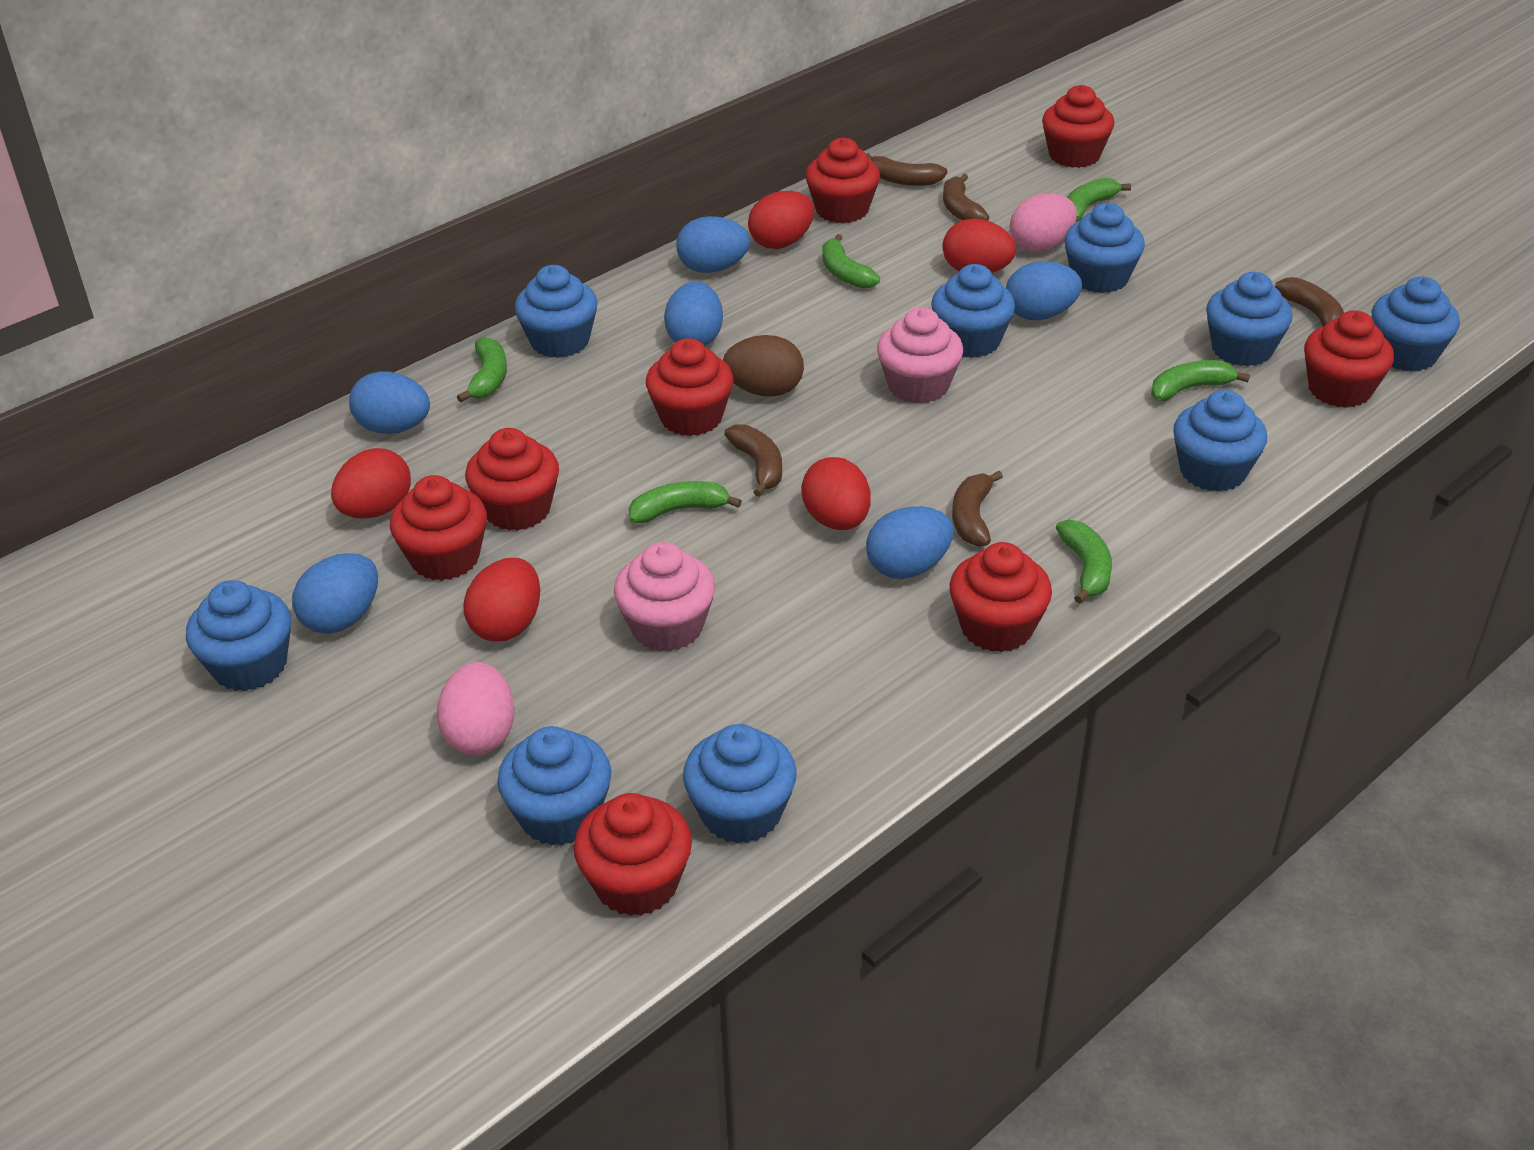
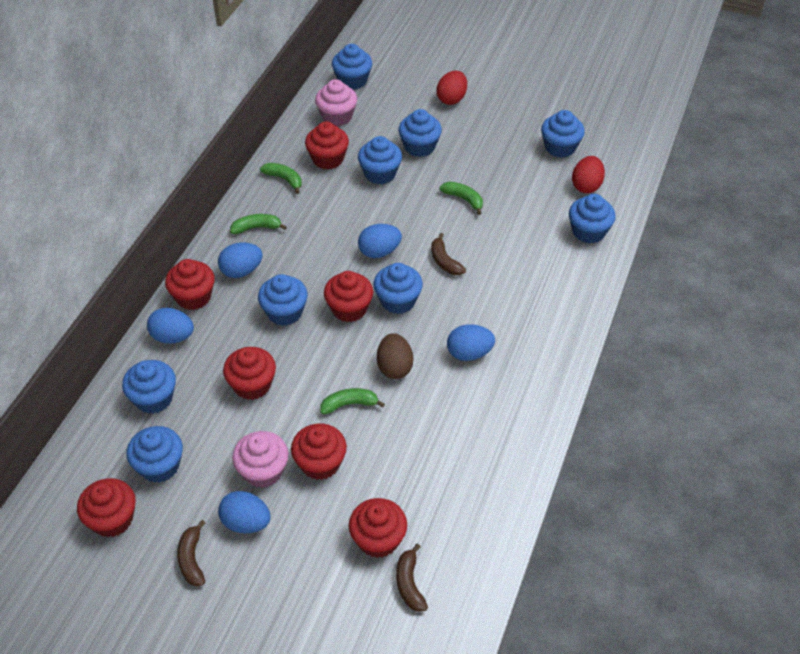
blue egg: [292,553,378,634] [349,371,430,434] [664,282,723,347] [676,216,750,273] [866,506,953,579] [1006,261,1082,320] = 6 -> [147,308,194,344] [218,243,263,278] [218,491,271,533] [358,224,402,258] [447,324,495,361] = 5
brown banana: [724,424,782,497] [867,153,947,186] [943,174,989,221] [952,471,1003,547] [1275,277,1344,327] = 5 -> [177,520,206,586] [396,544,428,612] [431,233,466,275] = 3
green banana: [457,337,507,402] [629,481,742,523] [822,234,880,289] [1056,519,1112,604] [1067,177,1131,221] [1151,360,1250,401] = 6 -> [230,214,287,234] [260,163,302,194] [320,388,385,414] [439,182,483,215] = 4
pink egg: [437,662,514,755] [1010,194,1077,252] = 2 -> none = 0
red cupcake: [390,475,487,581] [465,428,559,531] [574,793,692,916] [646,338,733,436] [806,138,880,223] [950,542,1052,652] [1042,85,1114,168] [1304,310,1394,408] = 8 -> [77,478,136,537] [165,259,215,310] [223,347,276,400] [291,423,347,480] [305,121,349,170] [324,271,373,322] [349,498,407,558] = 7
red egg: [331,448,411,519] [463,558,540,642] [748,191,814,249] [801,457,871,530] [943,218,1016,273] = 5 -> [436,71,467,105] [572,156,605,193] = 2

